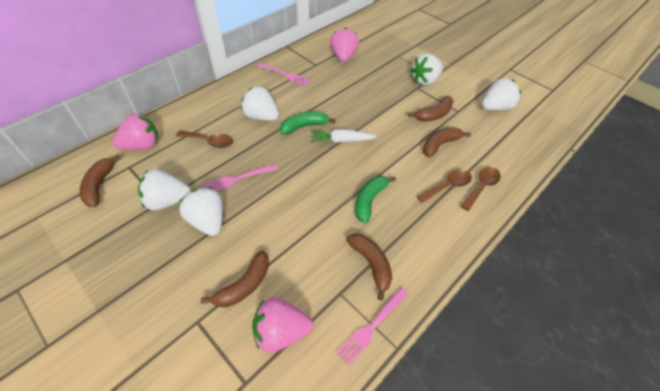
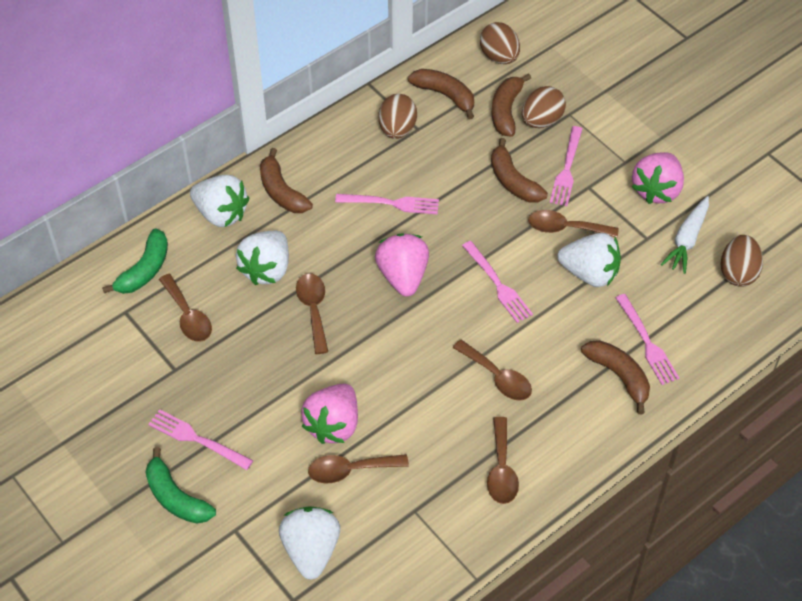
brown egg: none = 0 -> [379,94,417,139] [480,22,520,64] [522,86,566,128] [720,235,763,287] = 4
brown spoon: [176,131,233,148] [417,169,472,203] [461,167,501,211] = 3 -> [159,274,212,342] [296,273,328,354] [308,454,409,483] [453,339,532,401] [487,417,519,504] [528,210,619,238] = 6
pink fork: [202,164,278,191] [257,63,311,86] [336,288,408,366] = 3 -> [148,409,253,470] [335,194,439,214] [462,241,533,323] [550,126,583,206] [615,294,679,385] = 5
white strawberry: [138,169,191,211] [179,187,223,236] [241,86,279,121] [410,54,443,85] [482,78,521,111] = 5 -> [190,175,249,227] [236,230,289,285] [279,506,340,580] [557,233,621,287] = 4

